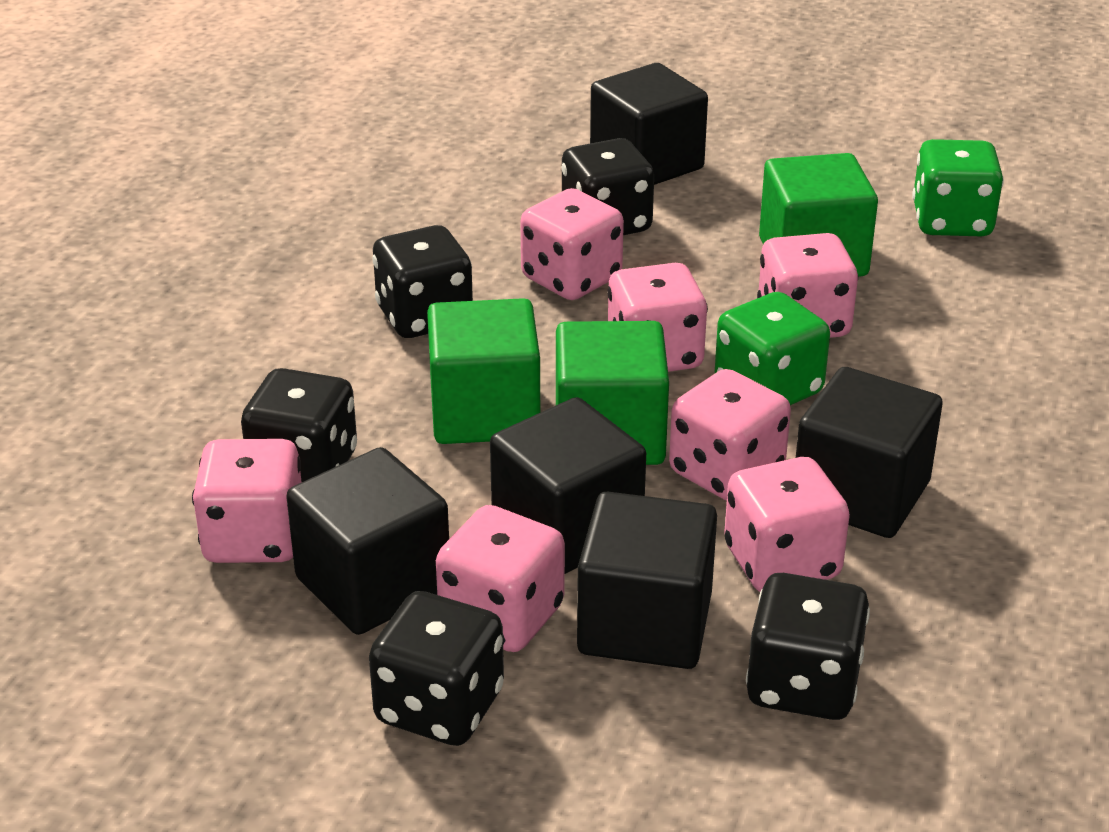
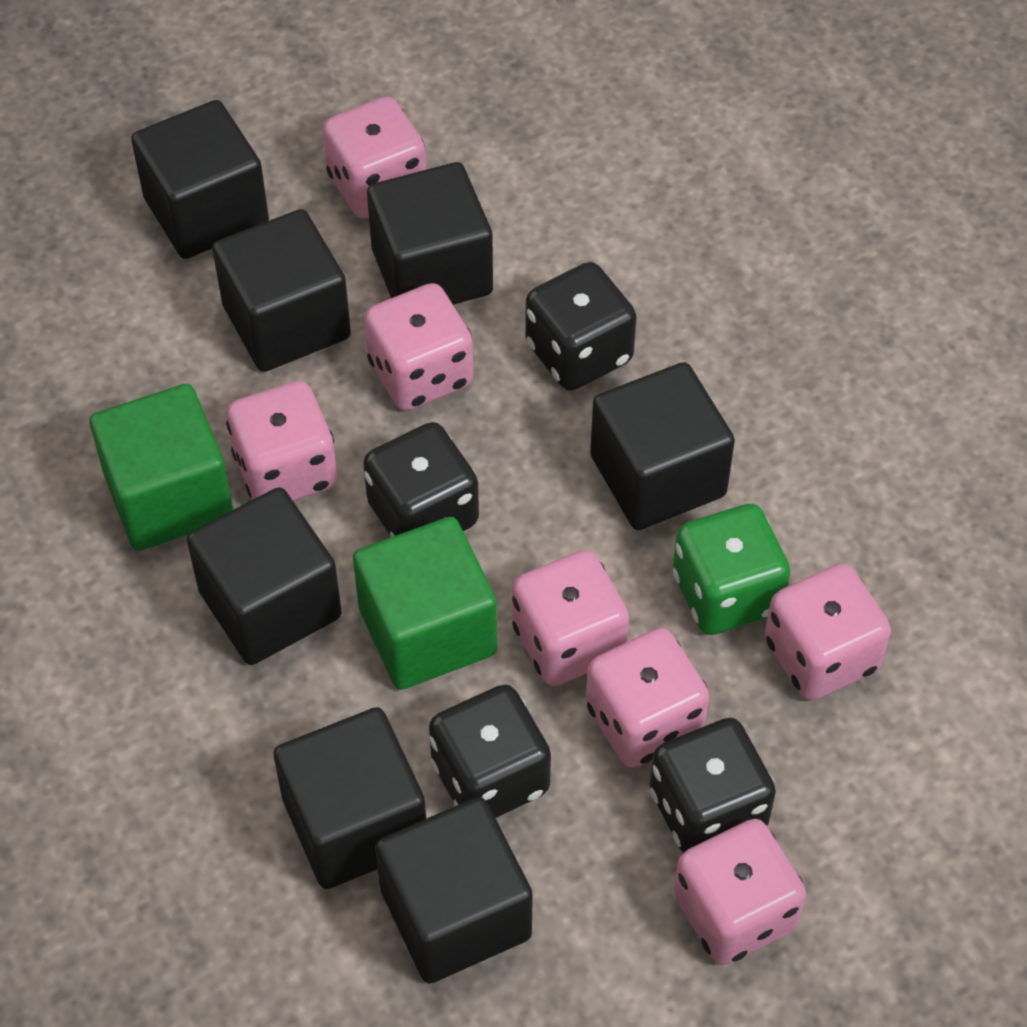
black cube: [286,447,449,635] [490,397,646,574] [577,491,717,669] [590,63,708,185] [796,367,943,538] = 5 -> [131,100,269,259] [187,487,342,665] [212,209,351,372] [273,707,426,889] [367,162,493,305] [375,797,533,984] [590,362,735,530] = 7
black dice: [241,368,357,482] [369,591,504,746] [372,225,473,338] [561,138,654,235] [746,573,870,720] = 5 -> [363,422,479,537] [429,684,551,818] [525,262,637,391] [650,718,776,853] = 4
green cube: [427,298,540,444] [556,321,669,465] [759,153,878,277] = 3 -> [90,384,233,551] [353,517,497,690] = 2
green dice: [715,292,830,405] [912,139,1004,236] = 2 -> [673,504,790,635] = 1

